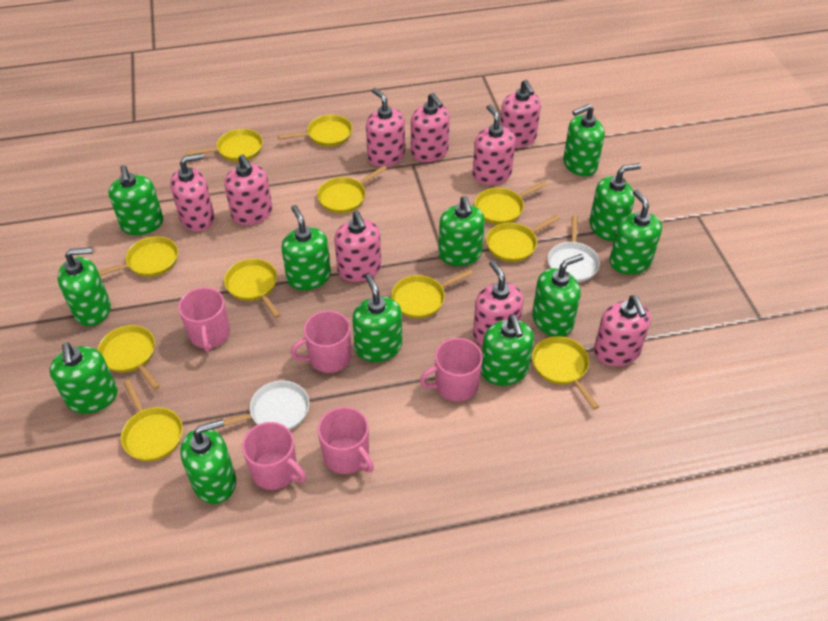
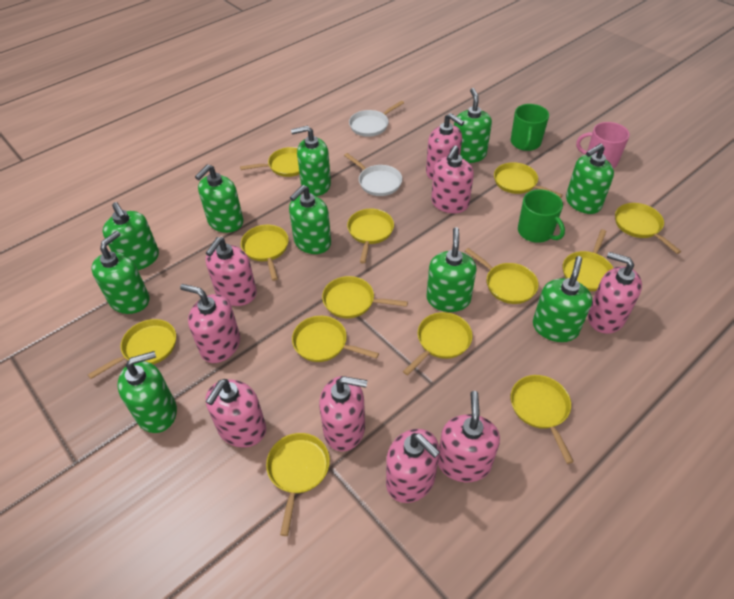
green mug: none = 0 -> [511,104,549,151] [518,189,565,243] = 2
green soap dispenser: [49,342,117,414] [58,247,111,326] [109,165,163,235] [180,419,236,504] [281,205,331,290] [352,274,402,362] [439,196,485,266] [481,315,534,386] [532,254,584,337] [563,104,605,176] [589,163,641,241] [609,189,662,274] = 12 -> [91,231,149,314] [103,202,159,270] [117,351,177,433] [195,164,244,233] [289,185,331,254] [291,126,331,196] [426,227,477,312] [454,88,492,163] [533,256,592,342] [566,143,614,214] = 10
pink mug: [178,287,230,352] [242,422,306,490] [291,311,351,373] [318,407,374,474] [420,338,483,402] = 5 -> [576,122,630,169] = 1
yellow pan: [98,236,178,277] [98,325,160,390] [121,380,183,461] [186,129,263,162] [224,259,281,318] [278,115,352,147] [317,165,387,213] [391,269,473,319] [475,181,548,224] [486,214,560,262] [532,336,599,409] = 11 -> [88,319,176,379] [240,147,300,177] [241,225,289,281] [266,433,330,536] [292,316,379,362] [322,276,408,318] [347,209,394,264] [403,312,473,376] [465,248,538,304] [494,162,563,198] [511,375,574,464] [563,229,613,291] [615,203,681,254] = 13

